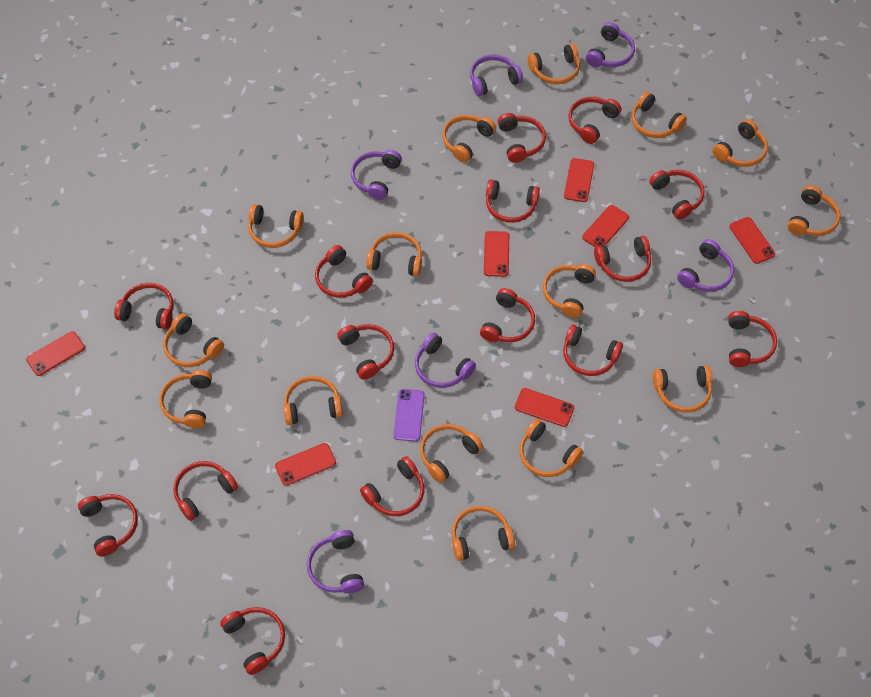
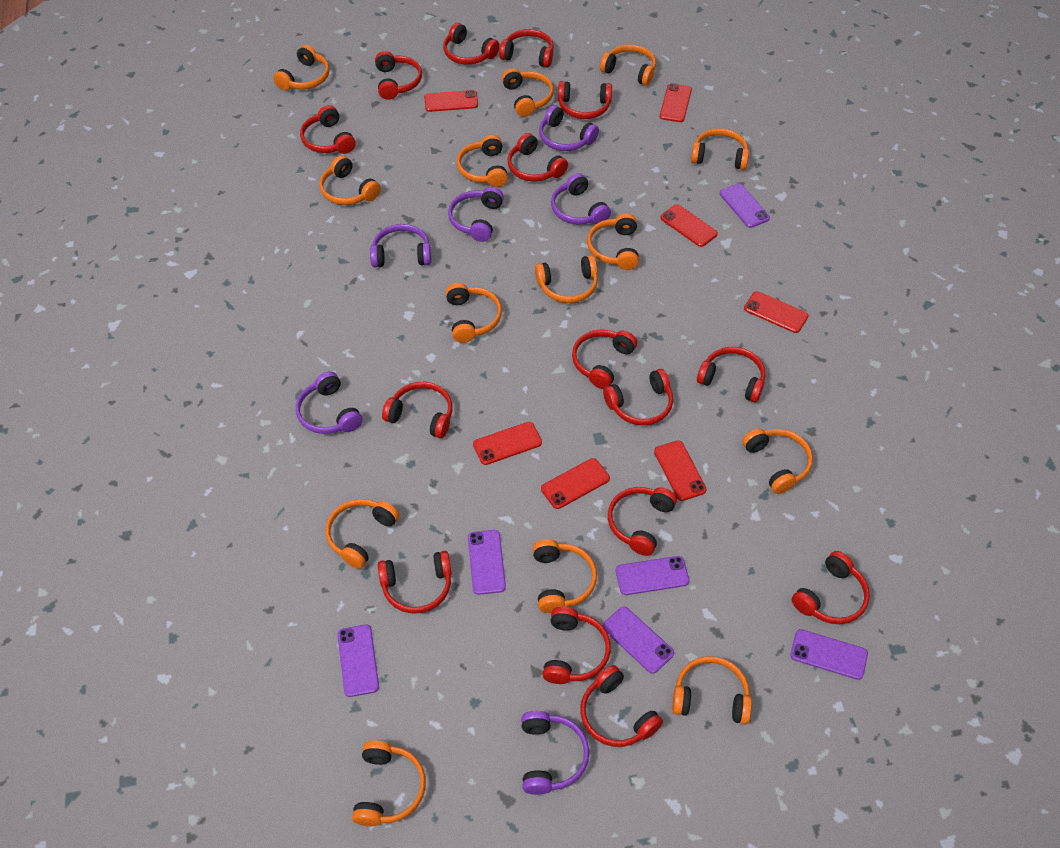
orange headphones: [159,370,212,428] [163,313,224,367] [248,204,304,248] [283,376,343,425] [366,232,422,276] [420,424,483,483] [442,115,496,163] [452,506,515,561] [520,419,583,477] [528,44,580,84] [543,264,596,318] [632,92,687,138] [653,365,712,413] [712,119,768,167] [788,185,841,236] = 15 -> [273,45,330,90] [320,155,381,205] [326,499,399,569] [352,740,426,826] [446,283,502,343] [457,135,508,187] [502,68,554,117] [533,539,597,613] [535,255,598,303] [587,213,639,270] [600,44,656,86] [672,656,752,724] [691,128,749,170] [742,428,813,494] = 14
purple phone: [394,389,425,441] = 1 -> [337,625,379,697] [468,530,506,595] [603,607,674,674] [616,556,689,595] [720,183,770,228] [790,629,868,680] = 6

